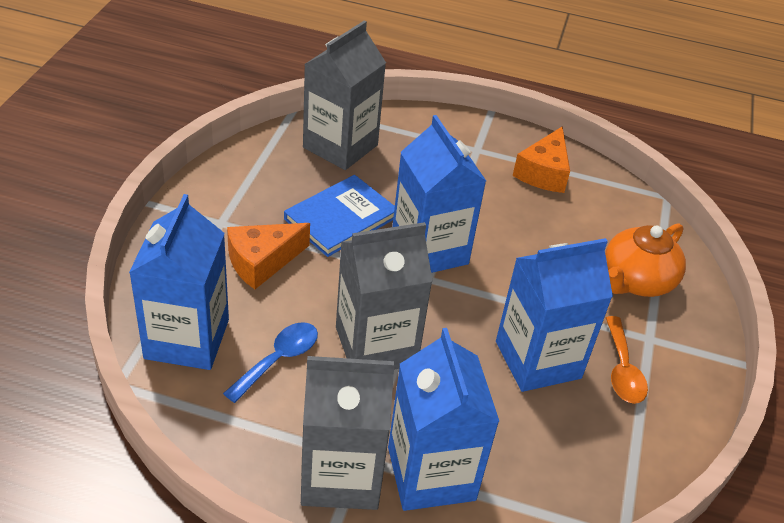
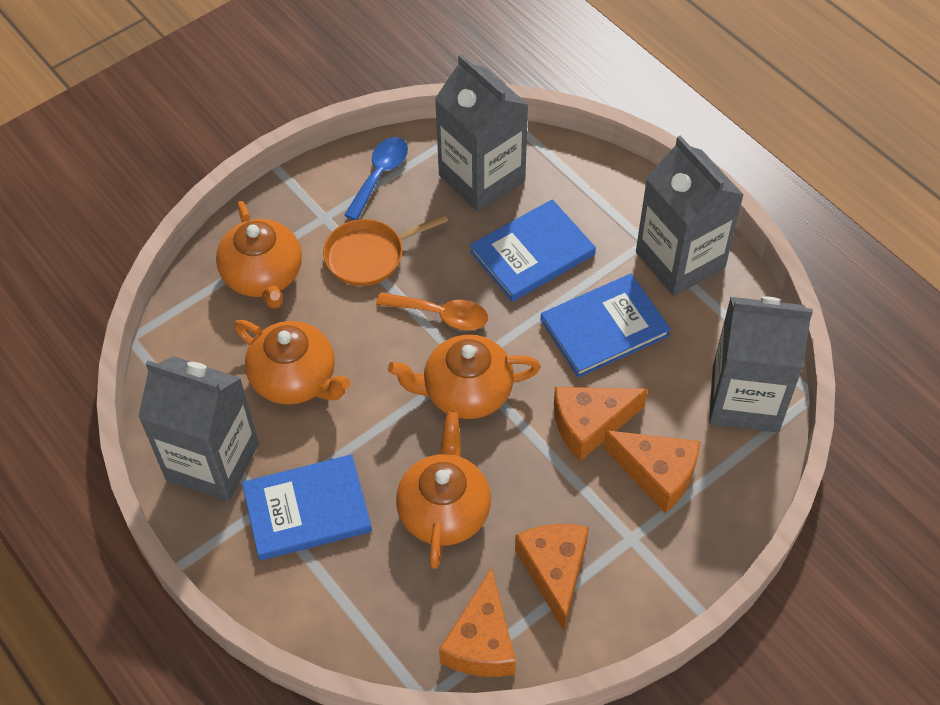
blue book: [284,175,395,257] = 1 -> [242,454,372,560] [470,199,596,302] [541,274,671,378] = 3
blue carton: [129,194,229,370] [388,328,499,511] [392,115,486,273] [496,238,613,392] = 4 -> none = 0
grey carton: [301,356,395,510] [303,21,386,170] [336,222,433,370] = 3 -> [138,356,259,502] [435,54,528,212] [636,136,744,296] [709,296,813,433] = 4
orange cheese: [227,223,310,289] [513,126,570,193] = 2 -> [439,568,516,677] [515,524,589,630] [554,387,648,461] [603,430,700,513] = 4
orange pan: none = 0 -> [323,214,448,286] = 1
orange teapot: [605,223,686,297] = 1 -> [216,201,302,309] [234,320,351,405] [388,335,541,419] [396,412,491,569] = 4

